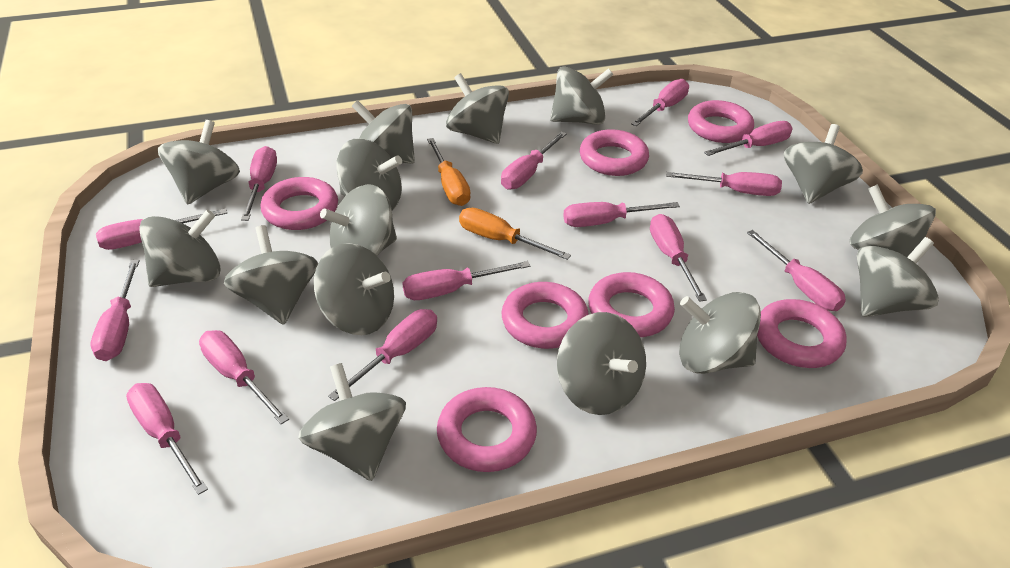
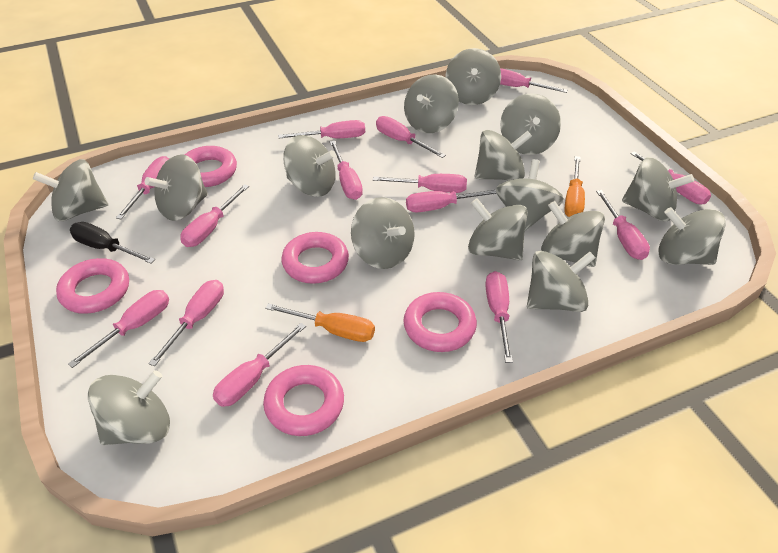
black screwdriver: none = 0 -> [70,222,155,264] = 1
pink ring: [261,177,338,230] [437,387,537,472] [502,282,589,349] [580,129,649,176] [588,272,675,337] [688,100,754,143] [757,299,847,368] = 7 -> [56,258,129,314] [185,146,237,187] [263,365,344,436] [282,232,349,284] [403,292,477,352] = 5

